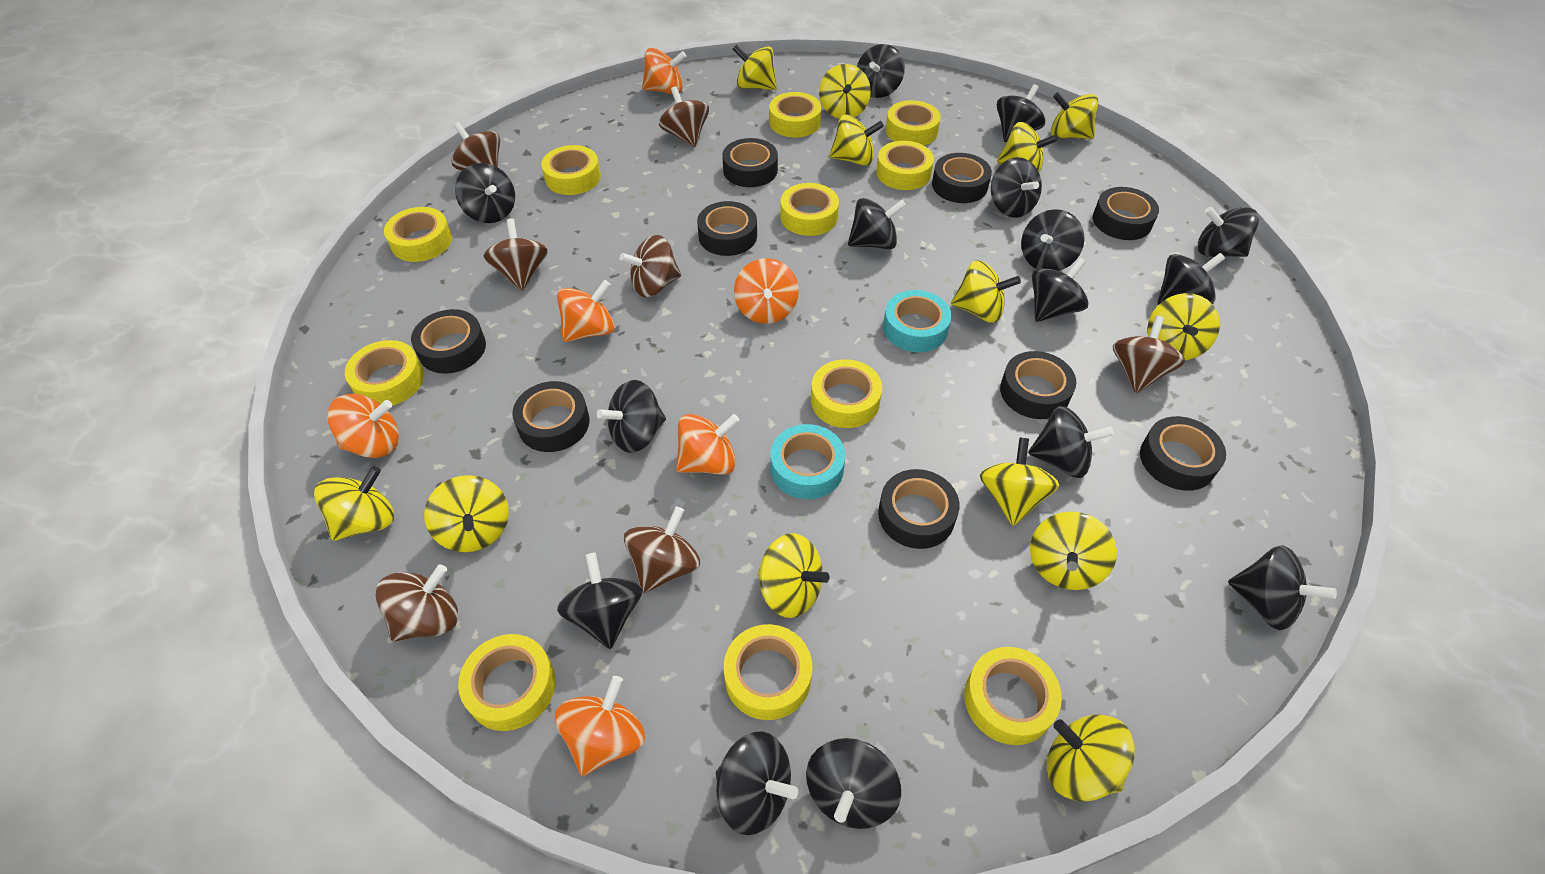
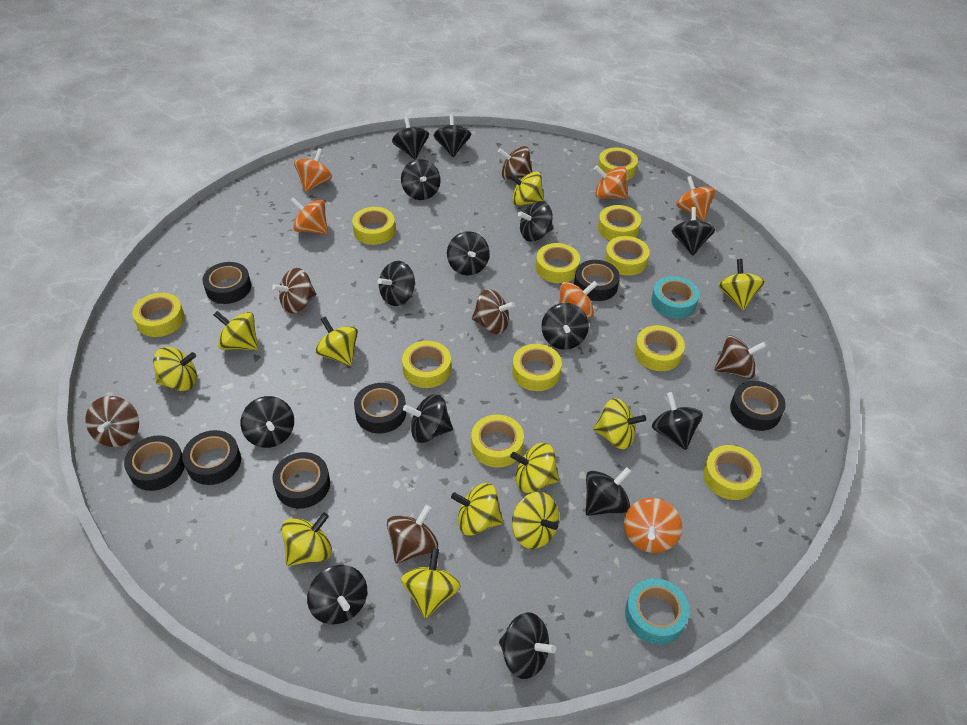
black spinning top: [455,163,515,223] [557,553,642,649] [597,380,666,453] [716,731,798,835] [806,738,901,829] [848,198,906,249] [857,44,905,98] [991,157,1042,218] [997,84,1045,142] [1021,209,1084,271] [1028,406,1114,478] [1032,257,1089,322] [1157,253,1225,305] [1198,207,1259,257] [1228,545,1337,631] = 15 -> [241,396,294,448] [307,565,367,625] [378,261,415,306] [392,117,429,160] [401,159,441,200] [403,394,453,443] [433,114,471,157] [447,231,490,275] [499,612,556,679] [518,201,553,242] [541,303,589,350] [586,467,632,516] [652,392,703,450] [672,207,715,255] = 14
black tape: [411,309,486,374] [512,381,590,452] [697,201,757,256] [722,138,778,187] [878,469,959,549] [932,153,992,203] [1000,351,1076,419] [1093,187,1159,240] [1140,416,1226,491] = 9 -> [124,435,185,491] [182,430,241,485] [202,262,251,304] [272,452,330,509] [354,383,406,433] [574,260,620,301] [730,381,786,431] = 7
brown spinning top: [375,564,458,642] [451,122,500,171] [483,219,548,291] [620,235,681,297] [624,506,700,593] [659,86,709,147] [1113,316,1185,393] = 7 -> [85,396,139,447] [272,268,316,313] [387,505,438,564] [472,289,515,334] [498,146,532,180] [714,336,766,379] = 6
yellow spinning top: [314,466,394,541] [424,475,509,552] [732,45,777,90] [757,533,829,618] [819,64,871,119] [829,114,884,166] [951,260,1021,323] [980,437,1059,526] [997,122,1058,173] [1030,512,1117,590] [1047,715,1135,802] [1051,92,1098,139] [1147,293,1220,360] = 13 -> [153,347,197,391] [213,311,258,350] [281,512,332,566] [315,316,358,366] [401,548,461,618] [451,483,503,535] [508,171,545,206] [510,443,559,493] [512,492,559,549] [593,398,646,449] [718,259,765,310] = 11

